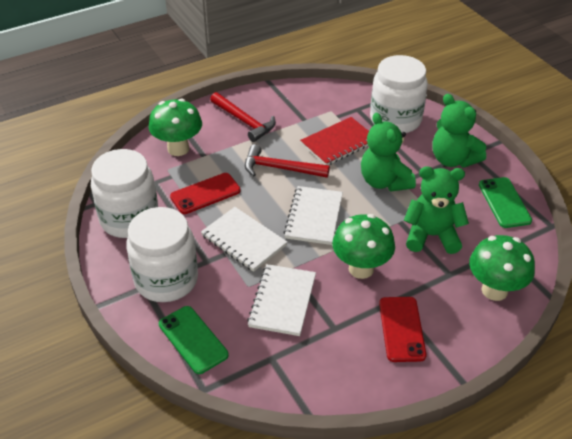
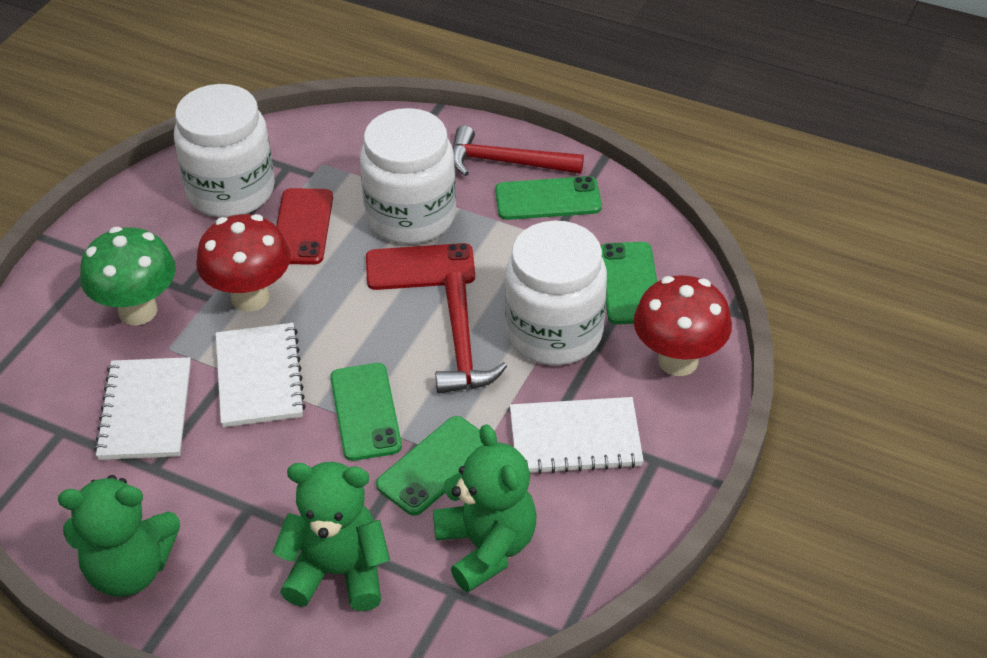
green mushroom: [149,99,202,156] [333,214,395,279] [469,235,535,301] = 3 -> [80,227,176,325] = 1
green phone: [159,306,229,374] [479,177,532,228] = 2 -> [330,363,402,461] [376,416,483,516] [495,176,602,220] [601,242,657,324] = 4
red mushroom: none = 0 -> [196,214,291,312] [634,275,732,376] = 2
red notebook: [300,117,369,165] = 1 -> none = 0

